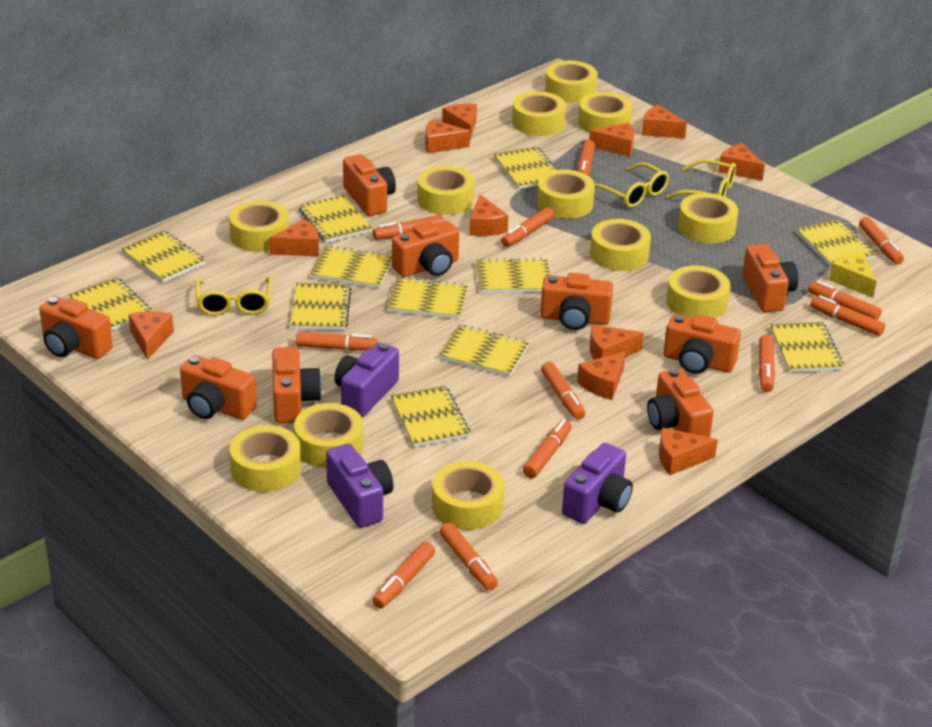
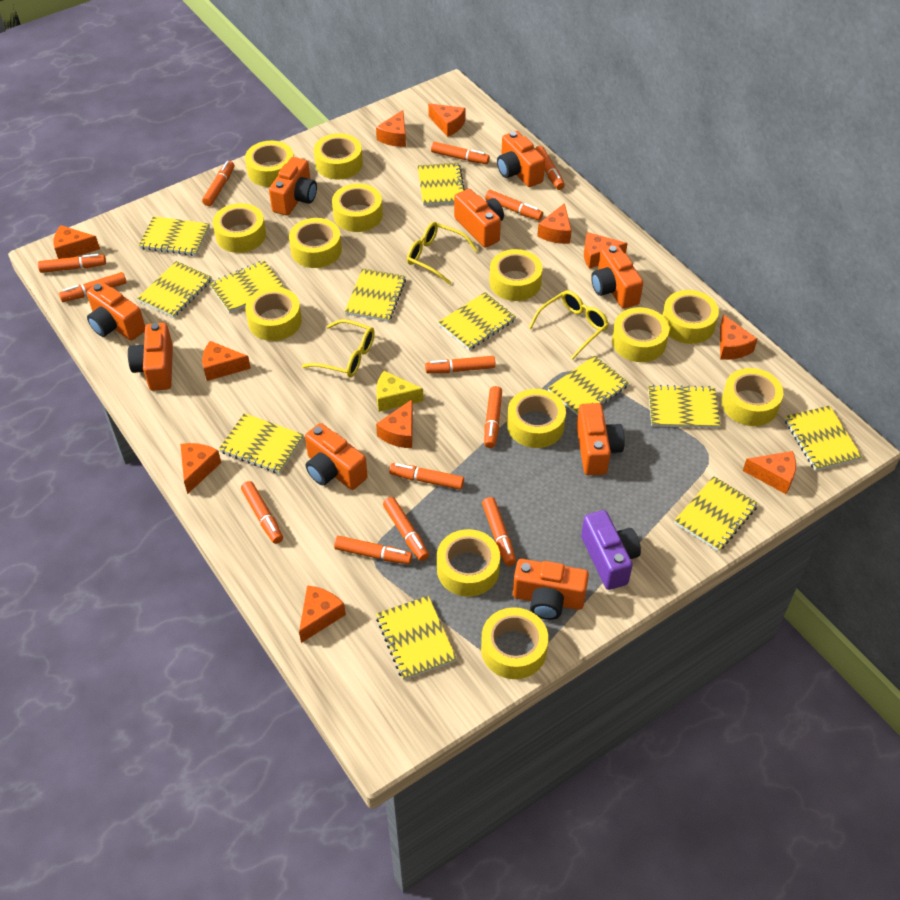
orange marker: [296,332,377,351] [372,542,435,609] [373,215,444,240] [440,523,498,591] [501,207,554,247] [523,419,572,478] [541,362,585,420] [577,140,595,176] [759,335,775,392] [808,280,882,320] [810,295,885,336] [859,217,904,264] = 12 -> [38,254,106,273] [59,272,127,302] [202,161,234,206] [241,481,283,544] [334,536,412,564] [383,497,429,561] [389,463,464,490] [425,356,496,373] [431,142,490,164] [482,497,516,566] [484,386,502,448] [485,190,543,220] [535,146,565,190] = 13
purple camera: [326,444,393,528] [334,342,399,417] [562,443,633,524] = 3 -> [581,510,641,590] = 1
yellow tape: [229,200,289,252] [230,425,301,492] [294,403,364,468] [417,166,475,215] [432,461,504,530] [512,91,566,136] [537,169,595,219] [545,61,598,103] [578,92,633,133] [590,219,651,271] [666,265,731,318] [678,193,738,243] = 12 -> [213,203,266,253] [245,141,294,187] [245,287,302,341] [289,218,342,268] [314,133,363,179] [332,184,383,232] [437,529,500,597] [481,607,548,679] [489,249,543,301] [507,389,566,448] [612,307,669,362] [662,290,719,344] [721,368,783,426] = 13

